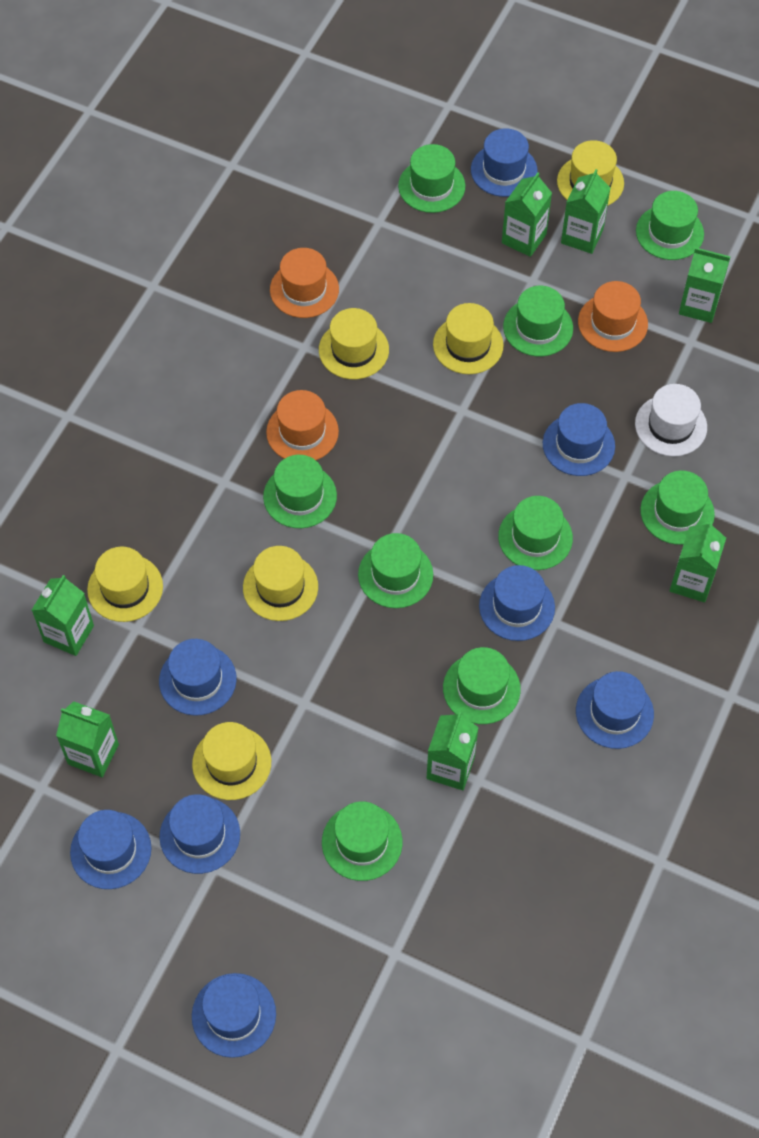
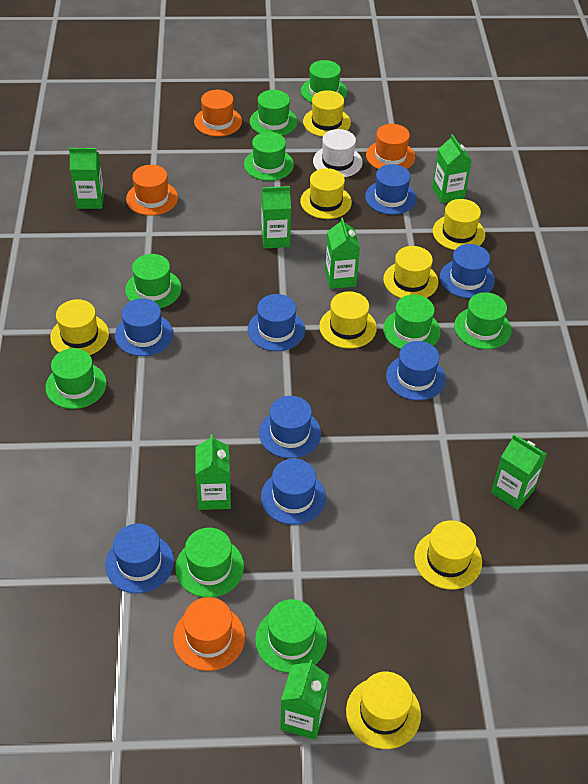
orange hat: [266,390,339,460] [270,248,339,318] [578,281,648,352] = 3 -> [126,165,178,216] [173,597,245,671] [194,90,242,137] [366,124,415,169] = 4
yellow hat: [87,547,163,622] [192,722,271,800] [243,546,318,621] [319,308,389,379] [433,303,504,374] [557,140,624,206] = 6 -> [50,299,109,355] [300,168,352,219] [303,90,351,137] [319,291,377,349] [346,672,421,749] [383,246,438,298] [414,520,482,590] [433,199,485,250] = 8

